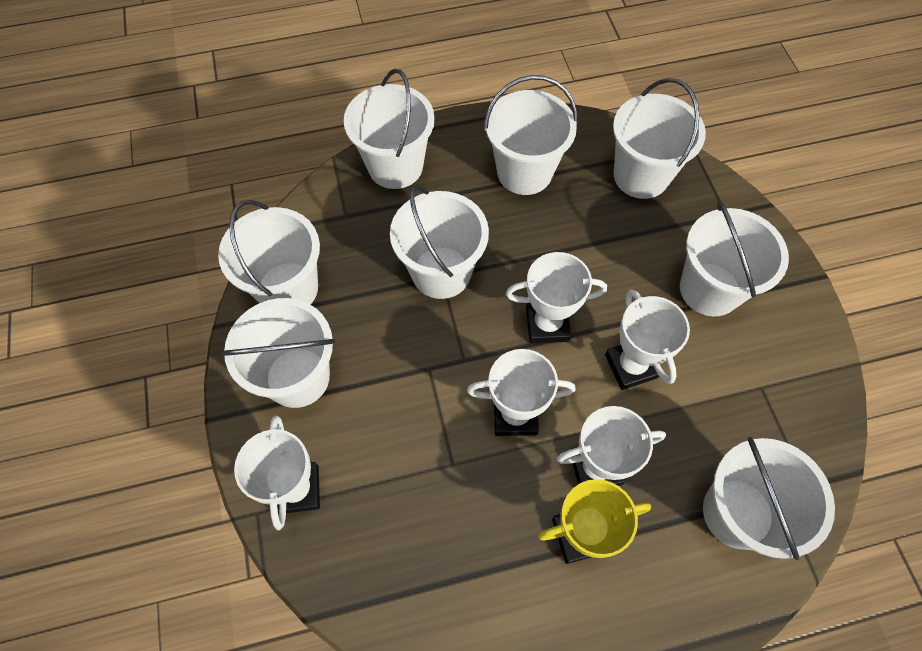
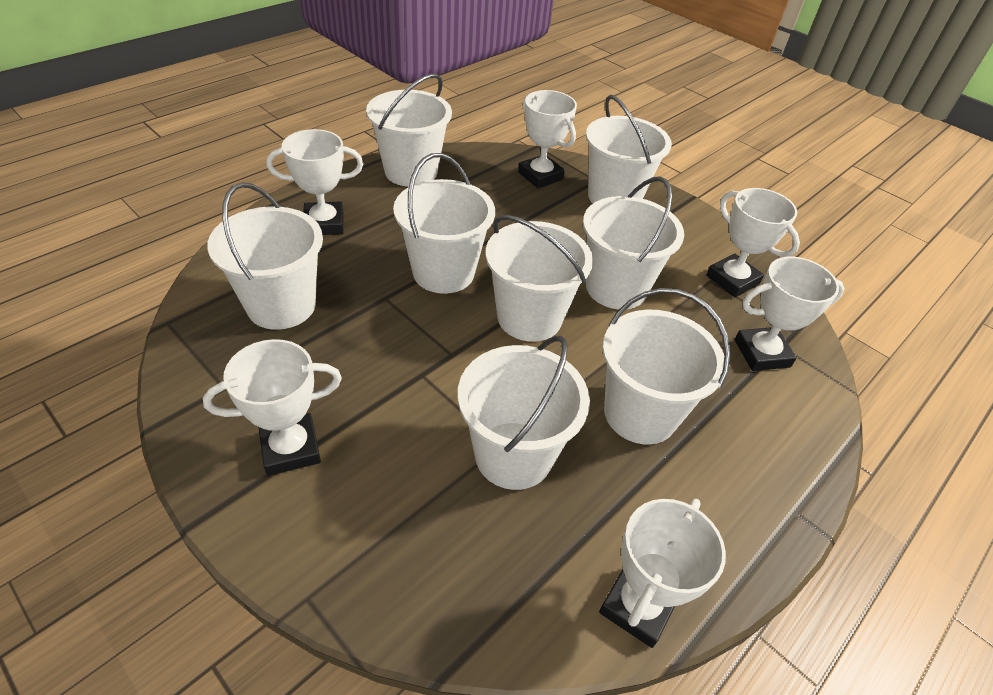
white trophy: [234,415,320,530] [467,349,576,436] [506,252,607,344] [557,406,666,486] [605,289,690,390] = 5 -> [203,339,342,476] [267,129,363,235] [518,90,577,188] [599,499,726,648] [706,188,800,297] [735,257,845,371] = 6
yellow trophy: [538,479,651,564] = 1 -> none = 0

